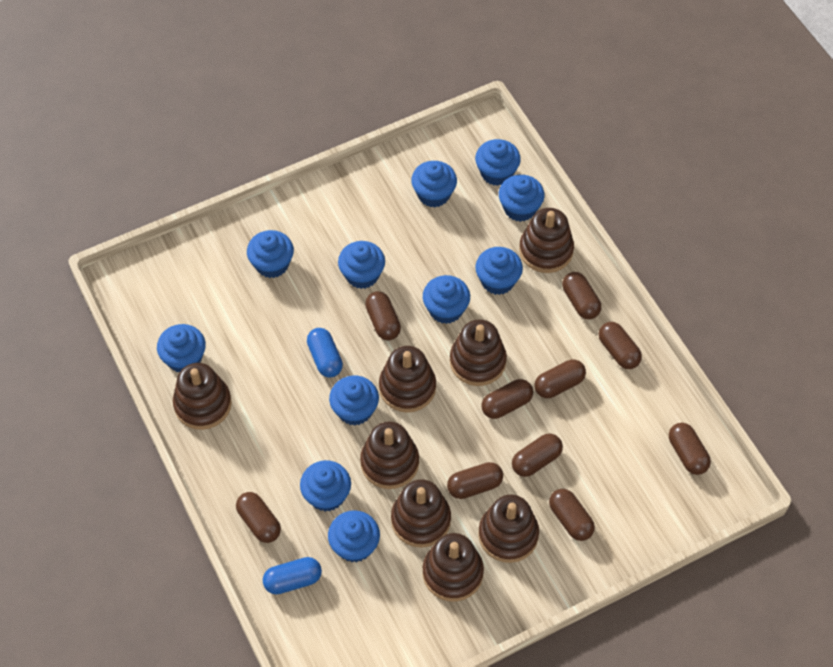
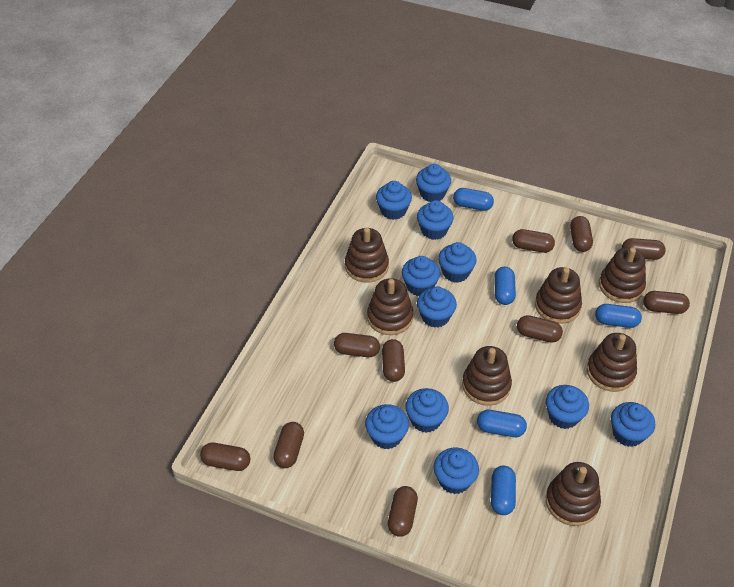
blue capsule: [263,557,322,595] [307,328,343,378] = 2 -> [453,188,494,211] [477,410,527,437] [491,466,516,515] [494,267,516,305] [595,304,642,328] = 5
brown stacking toy: [173,363,232,430] [360,422,419,489] [379,346,436,413] [391,479,451,548] [423,533,484,601] [450,319,507,386] [478,495,539,563] [519,208,574,273] = 8 -> [345,227,389,283] [367,278,413,335] [462,346,512,406] [535,267,582,324] [546,462,601,526] [587,333,637,392] [599,247,646,303] = 7

